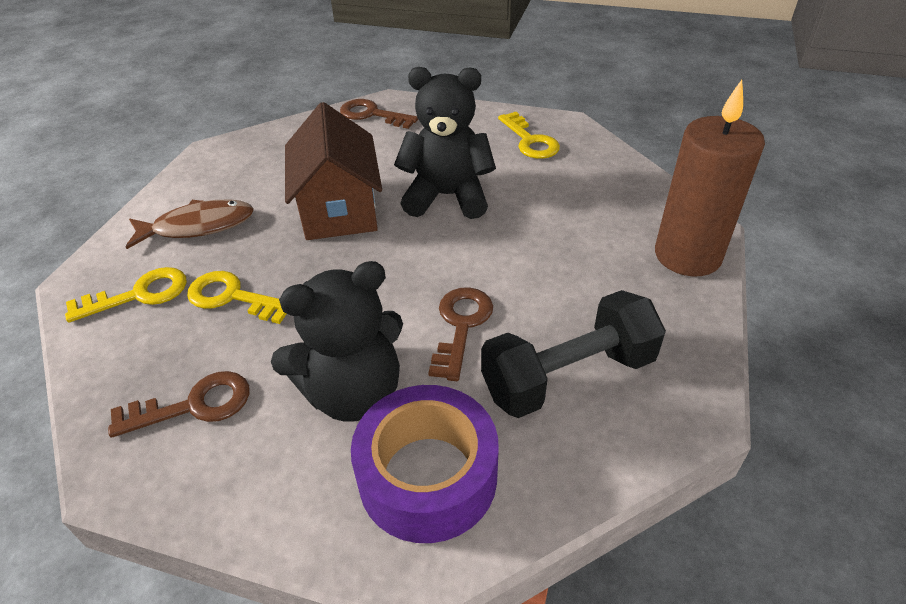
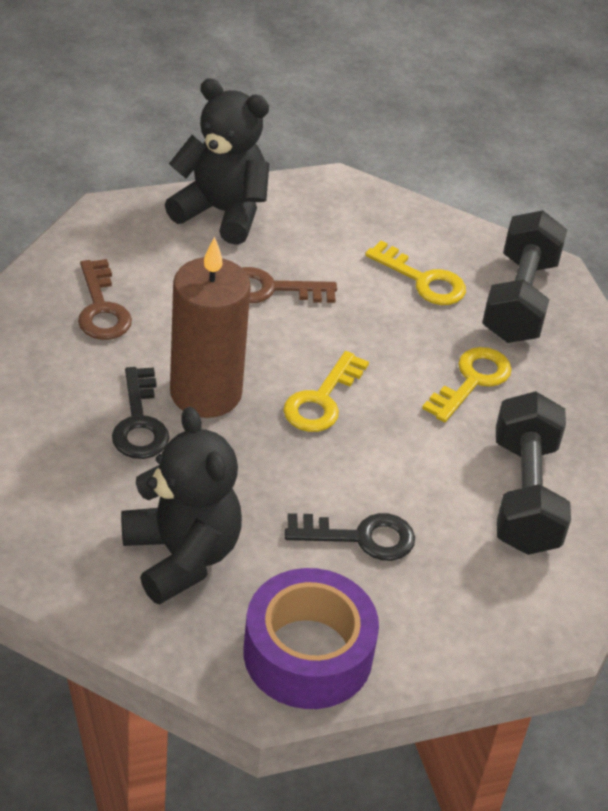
black dumbbell: [481,290,666,418] = 1 -> [482,210,567,343] [496,391,571,555] = 2
black key: none = 0 -> [112,367,169,459] [284,513,415,561] = 2
brown fish: [126,199,254,249] = 1 -> none = 0
brown house: [285,102,382,240] = 1 -> none = 0
brown key: [108,371,249,438] [340,99,418,129] [429,287,493,381] = 3 -> [78,259,132,340] [242,267,337,303] = 2

